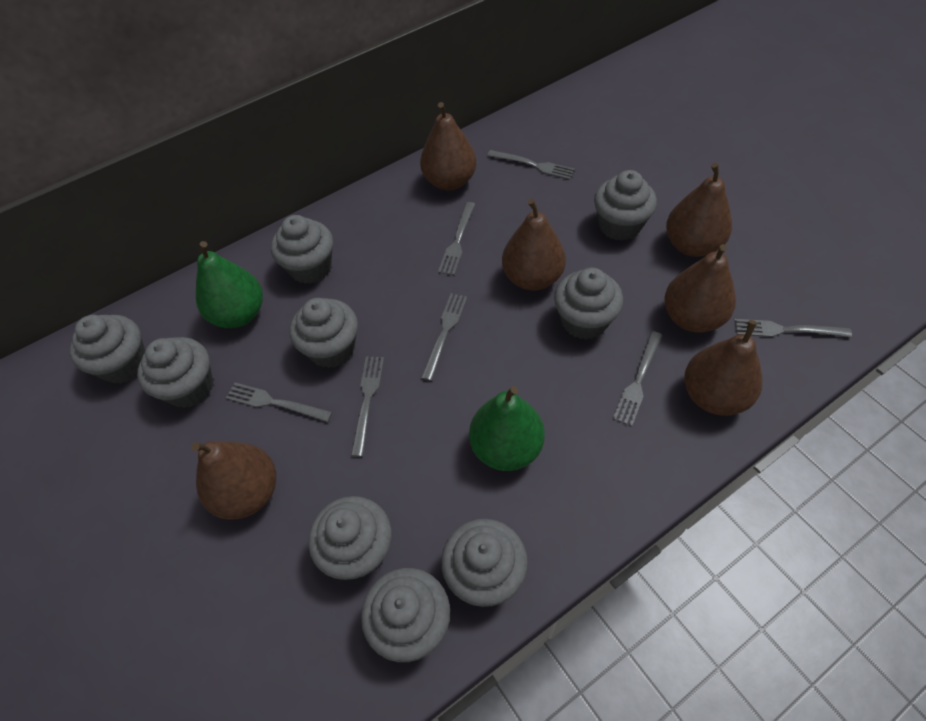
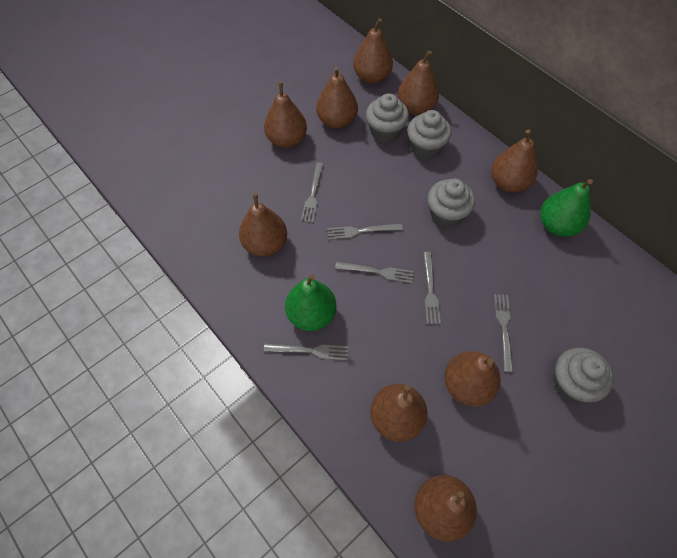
brown pear: [191,441,276,519] [420,102,477,190] [502,199,566,291] [664,244,736,333] [666,163,732,257] [684,320,763,416] = 6 -> [239,193,287,257] [264,82,307,148] [316,66,358,129] [353,18,393,84] [370,384,427,442] [398,50,439,115] [415,475,477,542] [444,351,501,407] [491,129,538,193] = 9
grey cupcake: [69,315,145,384] [137,337,213,408] [271,215,333,284] [289,298,358,368] [308,496,392,580] [361,568,450,662] [441,519,528,607] [554,268,623,340] [594,170,657,241] = 9 -> [366,93,409,143] [407,110,451,160] [428,179,475,228] [553,348,614,402] = 4
grey fork: [226,383,332,422] [351,356,384,457] [421,293,467,381] [438,202,475,275] [487,150,575,180] [613,331,662,426] [735,319,852,338] = 7 -> [264,343,348,361] [301,162,323,223] [327,224,403,240] [335,262,414,283] [423,252,441,324] [494,294,513,372] = 6

